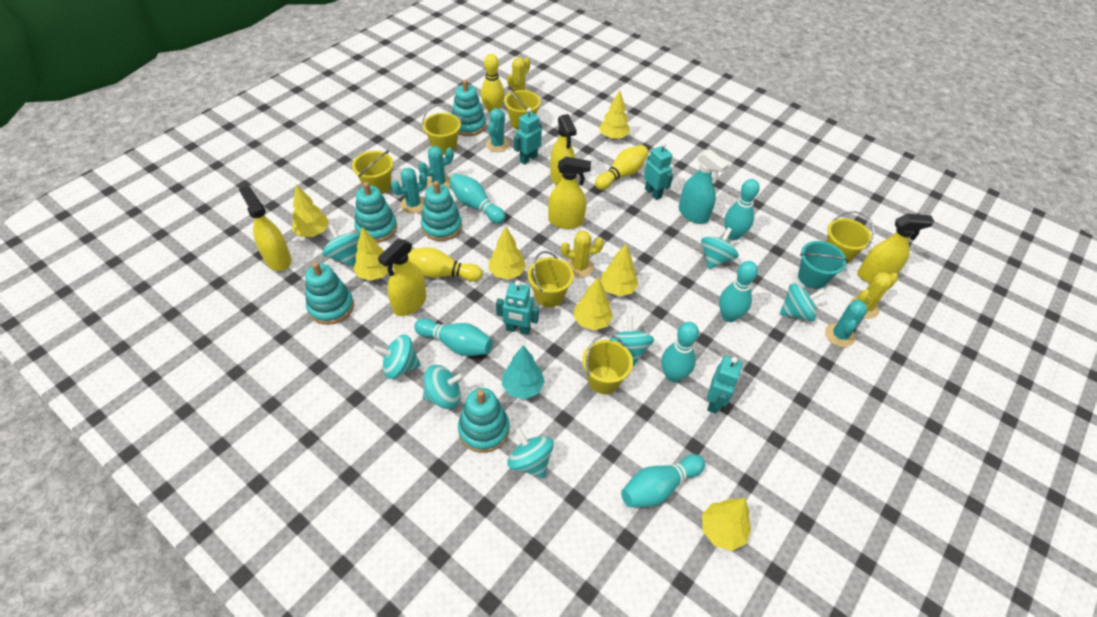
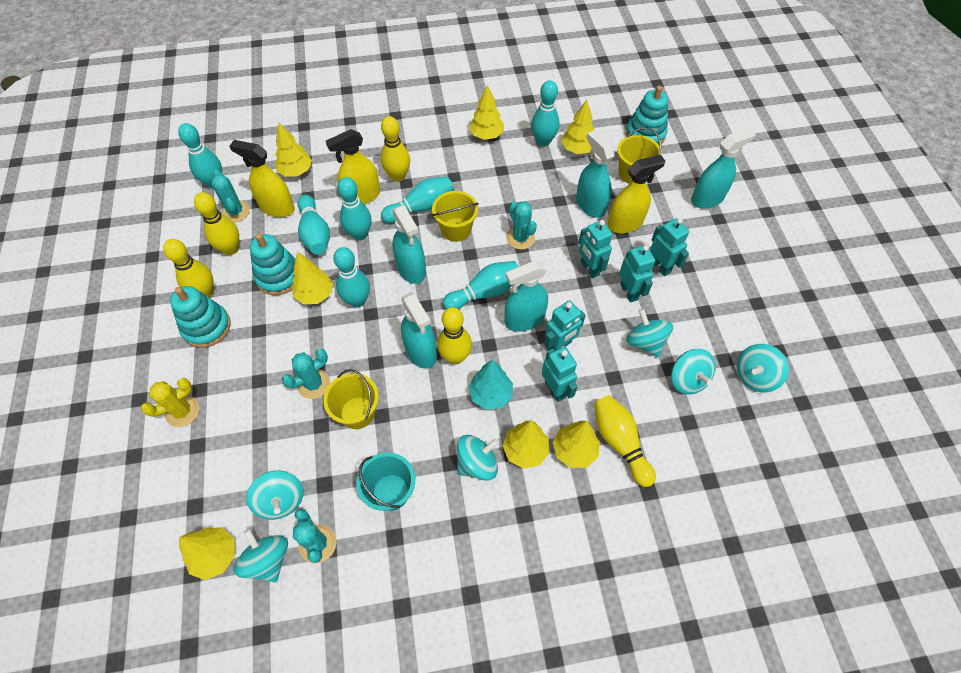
turquoise bowling pin: [414,318,493,356] [449,174,506,224] [621,454,705,507] [661,322,699,383] [719,261,758,322] [724,179,760,240] = 6 -> [178,123,222,188] [297,195,330,255] [333,247,370,308] [337,177,372,241] [381,177,454,223] [443,261,519,309] [531,80,560,147] = 7
turquoise robot: [496,280,539,335] [514,108,542,165] [644,142,673,200] [707,356,742,414] = 4 -> [542,347,578,402] [544,300,585,351] [579,220,613,278] [619,245,655,303] [650,218,689,276] = 5
turquoise spinning top: [322,224,360,266] [373,334,421,379] [423,365,464,409] [507,428,554,478] [609,316,654,366] [701,228,739,269] [780,283,825,321] = 7 -> [234,529,288,582] [246,470,303,520] [457,435,499,481] [626,309,673,357] [671,349,715,395] [737,344,789,392] = 6
turquoise spray bottle: [679,149,729,224] = 1 -> [392,205,426,284] [401,292,437,369] [504,261,548,332] [576,130,615,218] [691,128,756,209] = 5
turquoise stacking toy: [305,262,354,325] [354,182,397,243] [421,181,462,241] [452,80,486,136] [458,388,510,453] = 5 -> [170,286,231,348] [250,233,295,295] [626,86,668,145] = 3
yellow bowling pin: [408,247,483,282] [481,54,505,113] [595,145,649,190] = 3 -> [163,239,213,298] [194,192,239,255] [381,116,410,182] [437,307,472,365] [594,395,656,487] = 5
yellow bucket: [352,150,393,194] [422,103,462,155] [504,87,541,130] [528,251,574,307] [582,334,633,394] [826,211,874,264] = 6 -> [323,369,379,429] [432,191,479,242] [617,127,662,183] = 3
yellow cactus: [507,57,530,94] [561,231,604,278] [850,272,898,319] = 3 -> [141,378,199,427] = 1
yellow spray bottle: [239,186,291,271] [378,239,426,316] [548,157,591,229] [550,114,577,186] [858,214,935,283] = 5 -> [230,140,295,217] [326,129,380,204] [607,155,666,234] = 3

